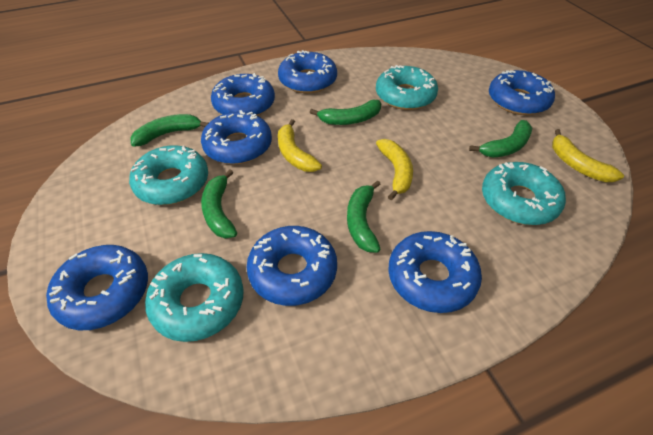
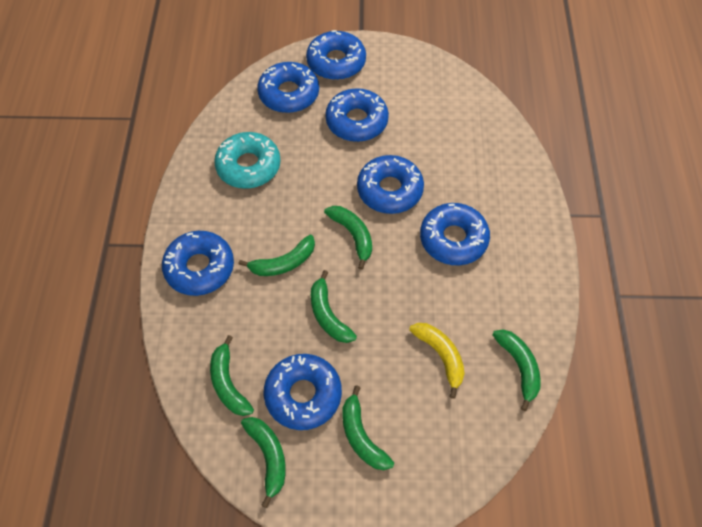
green banana: [130,114,208,147] [201,169,237,238] [310,100,381,125] [347,180,381,253] [469,120,532,158] = 5 -> [210,335,254,416] [238,235,315,276] [241,417,286,508] [311,270,357,343] [324,206,372,270] [342,385,394,470] [493,329,541,411] = 7
turquoise donut: [129,145,208,205] [145,253,244,342] [376,65,438,110] [482,162,566,225] = 4 -> [214,132,281,189] = 1
yellow banana: [278,119,322,172] [376,139,413,200] [552,129,624,182] = 3 -> [409,323,465,399] = 1

